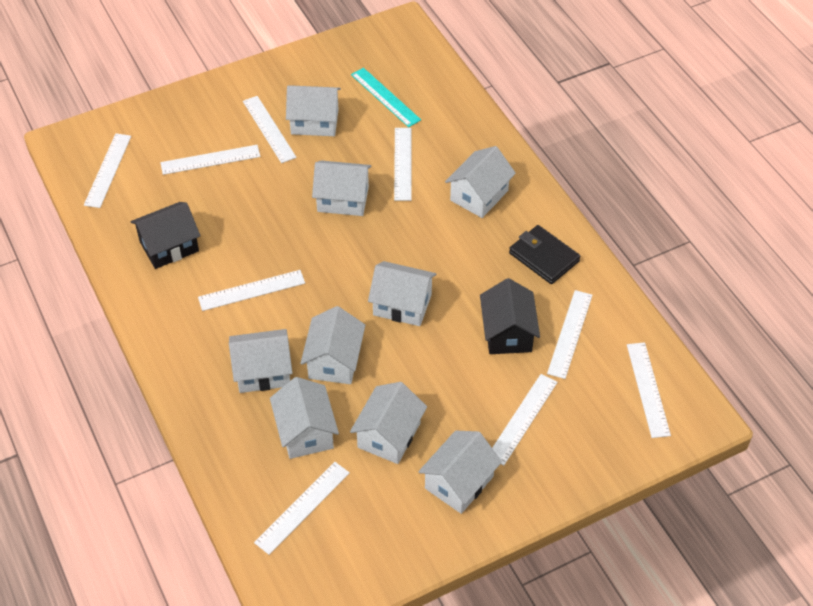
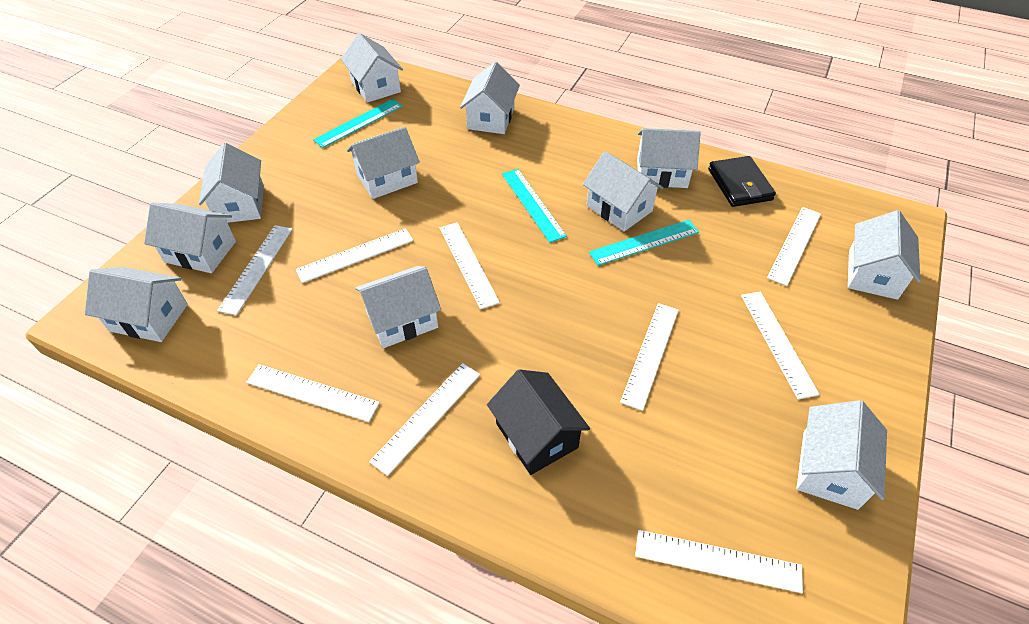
black house: [131,202,200,269] [480,278,540,354] = 2 -> [487,369,590,475] = 1
turquoise ruler: [351,68,421,127] = 1 -> [313,99,403,148] [502,169,567,243] [589,220,699,266] = 3
white house: [229,329,292,393] [270,377,339,459] [286,86,341,136] [300,306,365,384] [312,160,372,216] [350,382,427,464] [368,261,436,326] [418,431,502,514] [445,146,516,218] = 9 -> [85,267,188,342] [144,202,236,273] [199,143,264,223] [341,33,403,103] [347,127,420,199] [355,266,441,348] [460,62,520,134] [583,151,664,232] [637,128,701,188] [796,400,887,510] [848,210,920,300] = 11

